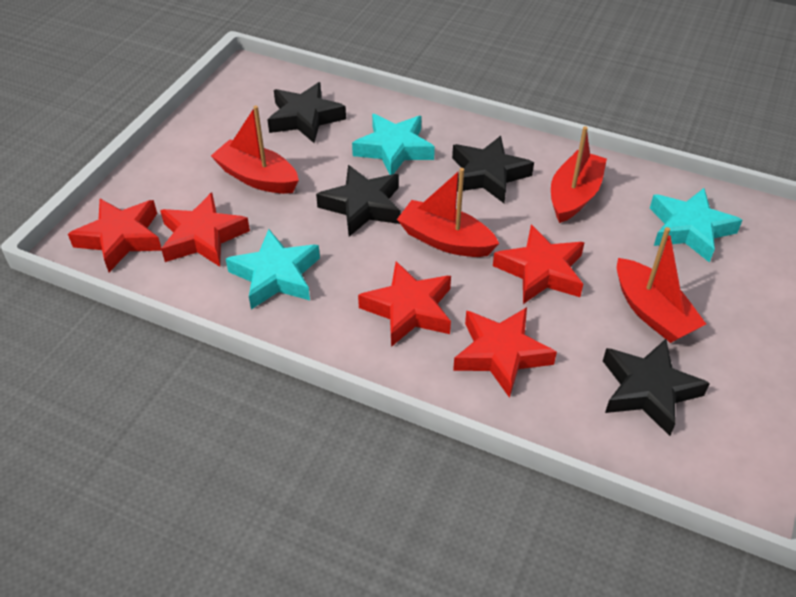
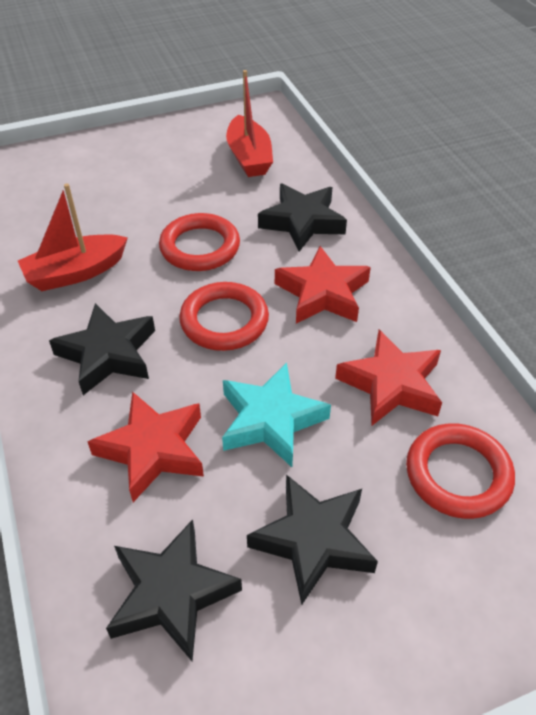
red boat: [211,105,299,194] [397,168,499,257] [551,126,607,223] [617,227,706,343] = 4 -> [18,183,128,291] [226,70,273,177] = 2
red ring: none = 0 -> [159,213,240,271] [179,282,269,351] [406,423,515,519] = 3
red star: [68,199,162,272] [160,193,250,267] [358,261,451,347] [453,307,557,398] [493,225,585,304] = 5 -> [87,391,204,502] [275,246,371,323] [335,330,442,426] = 3
turquoise star: [226,229,320,309] [352,114,435,175] [650,188,743,263] = 3 -> [222,363,331,467] = 1

